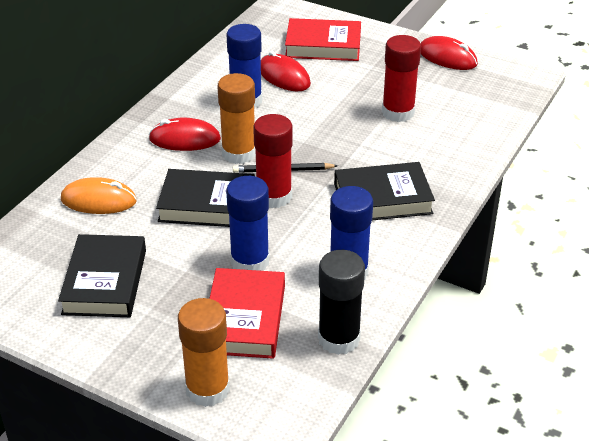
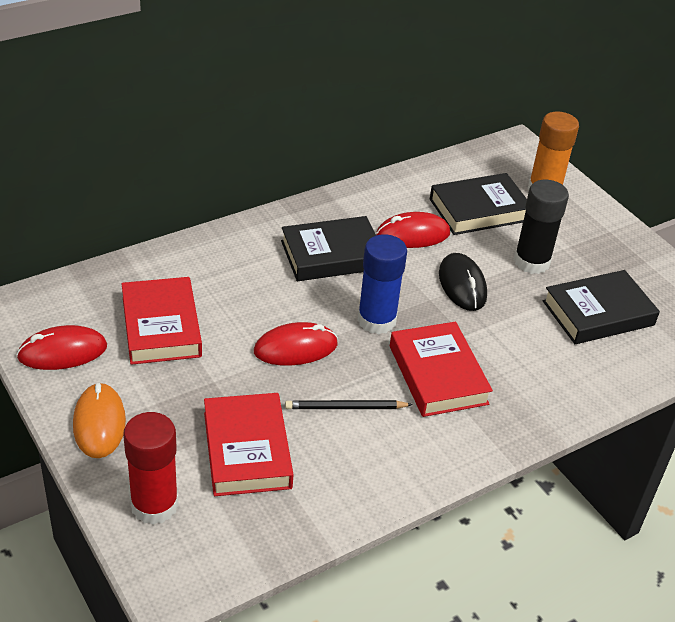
black mouse: none = 0 -> [439,253,487,311] = 1
blue glue stick: [226,176,269,271] [227,24,262,109] [330,186,373,280] = 3 -> [357,234,407,334] = 1
orange glue stick: [178,298,230,407] [217,73,256,164] = 2 -> [528,112,579,190] = 1
red book: [209,268,285,359] [285,18,361,61] = 2 -> [121,277,202,365] [204,393,294,496] [390,322,493,417] = 3
red glue stick: [253,114,293,208] [382,35,421,122] = 2 -> [123,412,178,525] = 1

